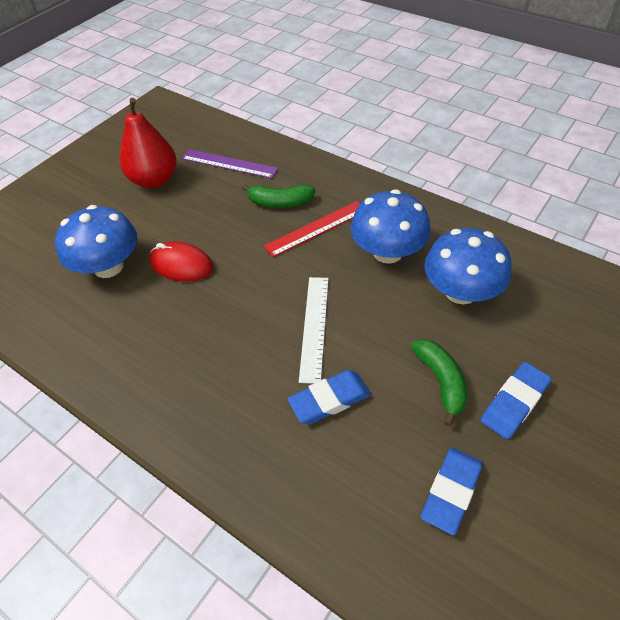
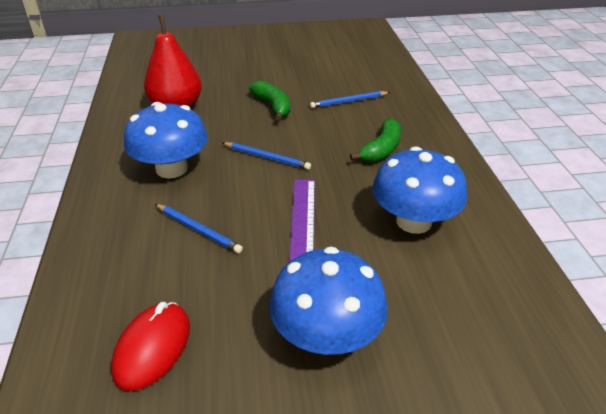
blue eraser: [287,370,371,424] [421,448,483,535] [481,362,552,439] = 3 -> none = 0
blue pencil: none = 0 -> [155,204,243,253] [223,142,311,170] [310,91,390,108] = 3
red ruler: [264,201,360,257] = 1 -> none = 0
white ruler: [299,277,329,384] = 1 -> none = 0

